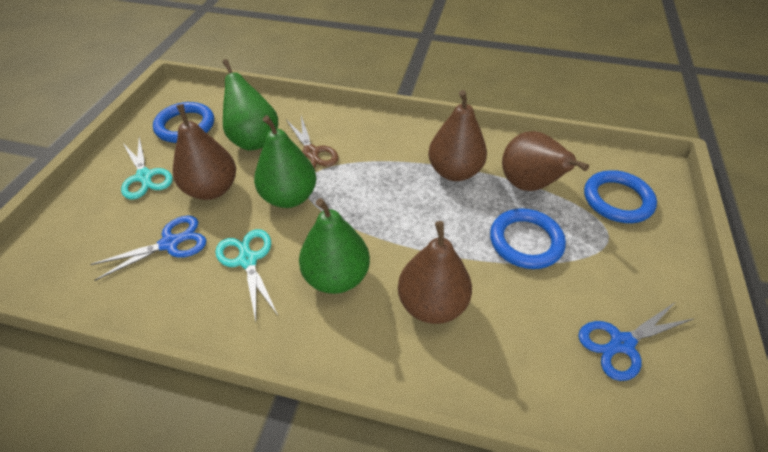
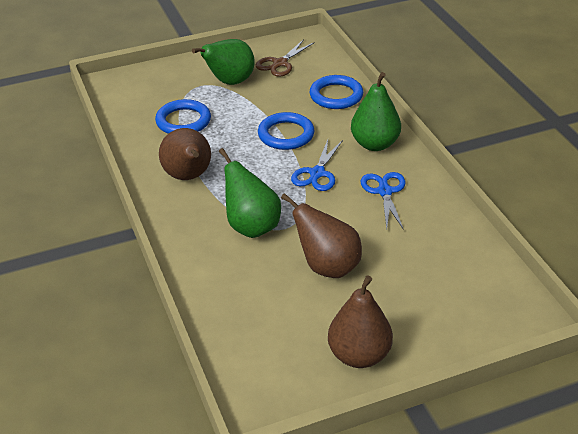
brown pear: [173,104,236,200] [398,221,472,324] [428,90,487,181] [502,131,589,191] = 4 -> [159,128,211,180] [281,193,362,278] [328,275,393,368] = 3
turquoise scissors: [121,137,173,200] [215,229,278,322] = 2 -> none = 0

